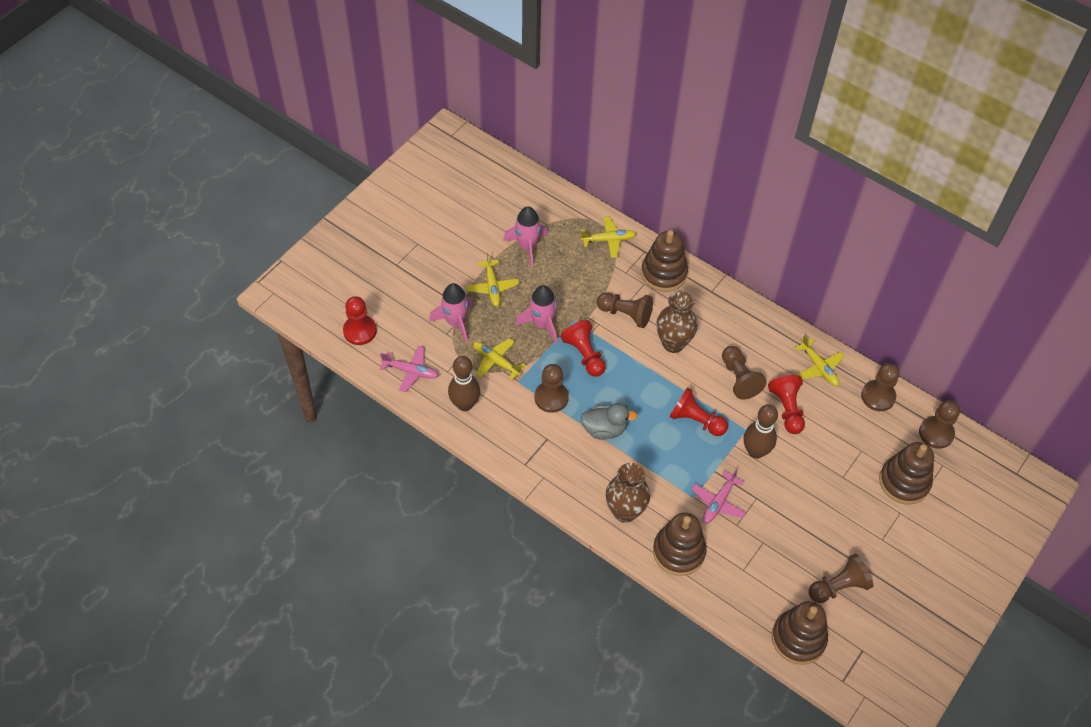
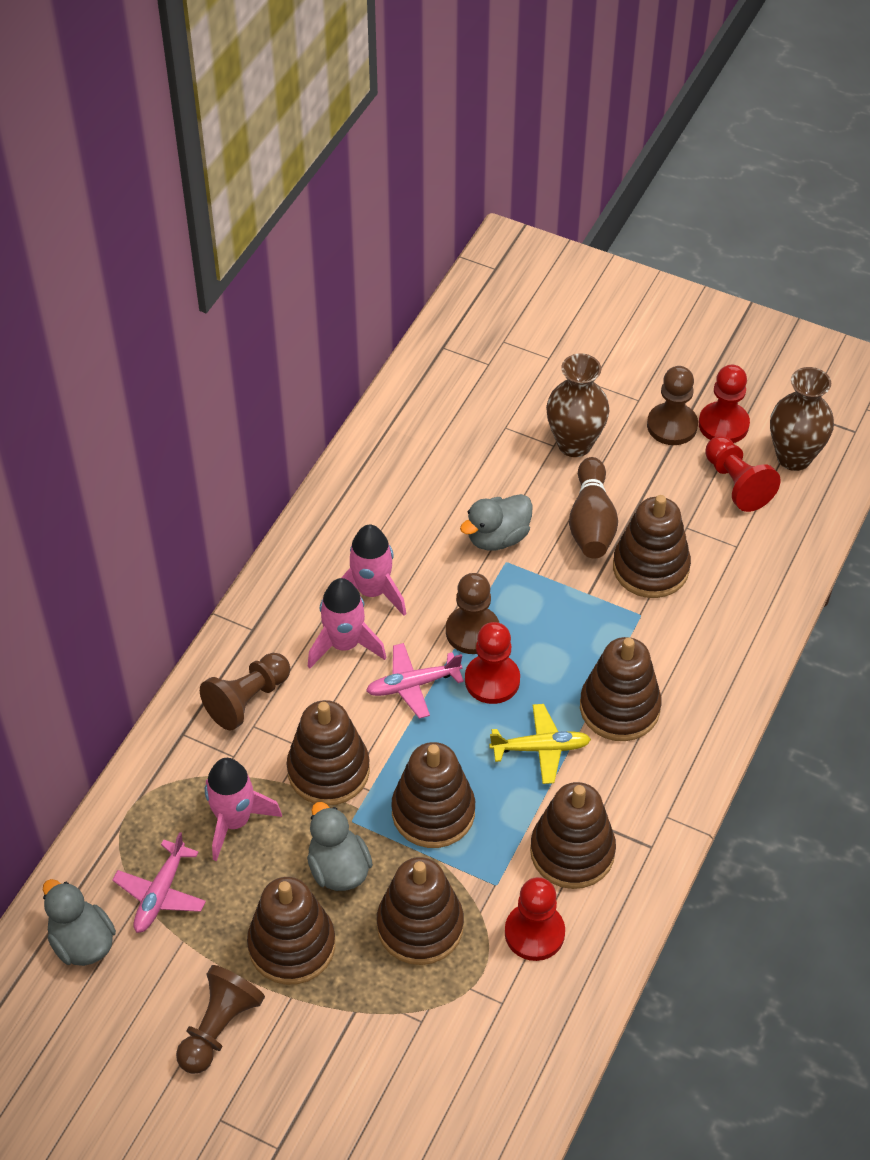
brown bowling pin: [448,356,480,411] [744,404,778,459] = 2 -> [569,457,618,558] = 1
brown pawn: [535,364,569,413] [597,292,653,328] [722,346,767,400] [809,554,873,603] [861,363,900,411] [919,400,960,449] = 6 -> [176,965,265,1074] [200,653,290,731] [446,573,499,654] [647,366,698,445] = 4
brown stacking toy: [641,230,688,292] [653,513,707,576] [772,601,828,665] [879,442,934,505] = 4 -> [247,877,335,985] [287,700,370,805] [377,857,464,965] [391,742,475,848] [530,782,616,889] [580,637,662,741] [613,495,691,598] = 7
grey duck: [581,403,637,440] = 1 -> [43,879,116,966] [307,802,373,891] [460,494,533,550] = 3
yellow plane: [466,253,519,307] [473,338,526,380] [581,216,636,258] [795,335,845,386] = 4 -> [489,704,591,784] = 1

